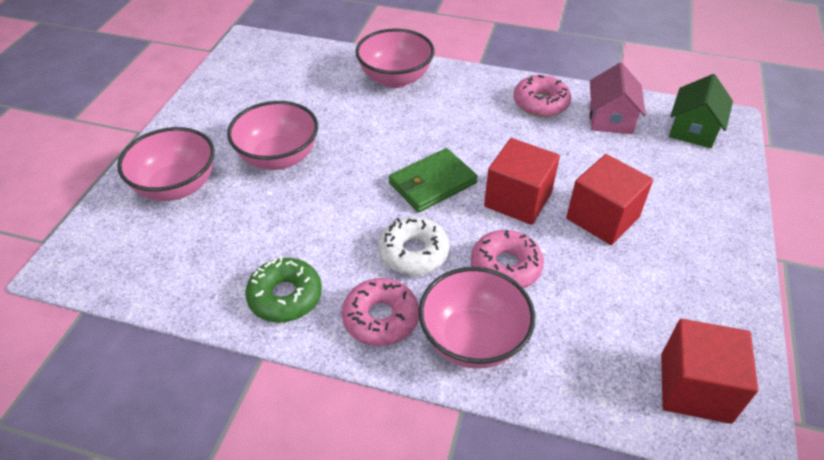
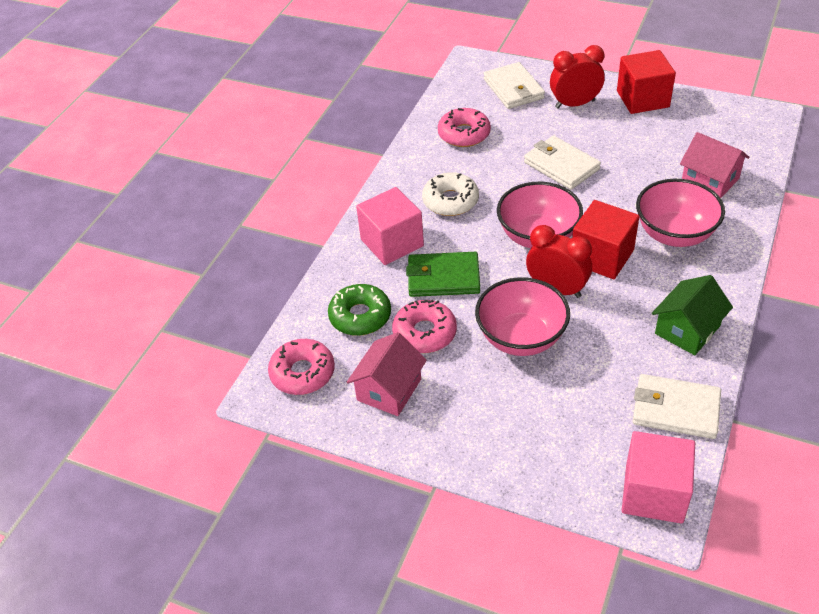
pink bowl: [117,127,215,201] [227,101,318,170] [355,29,435,88] [418,267,535,369] = 4 -> [475,277,570,356] [497,182,583,248] [636,179,725,247] = 3
pink cube: none = 0 -> [356,187,424,265] [622,431,695,524] = 2
pink house: [590,63,646,134] = 1 -> [347,332,427,416] [680,132,750,198] = 2
red clock: none = 0 -> [526,225,592,298] [550,45,605,109] = 2
red cube: [484,138,560,225] [566,154,653,245] [661,319,758,424] = 3 -> [572,200,639,279] [617,50,676,114] = 2
white wallet: none = 0 -> [484,62,545,109] [524,135,601,190] [633,374,721,439] = 3

